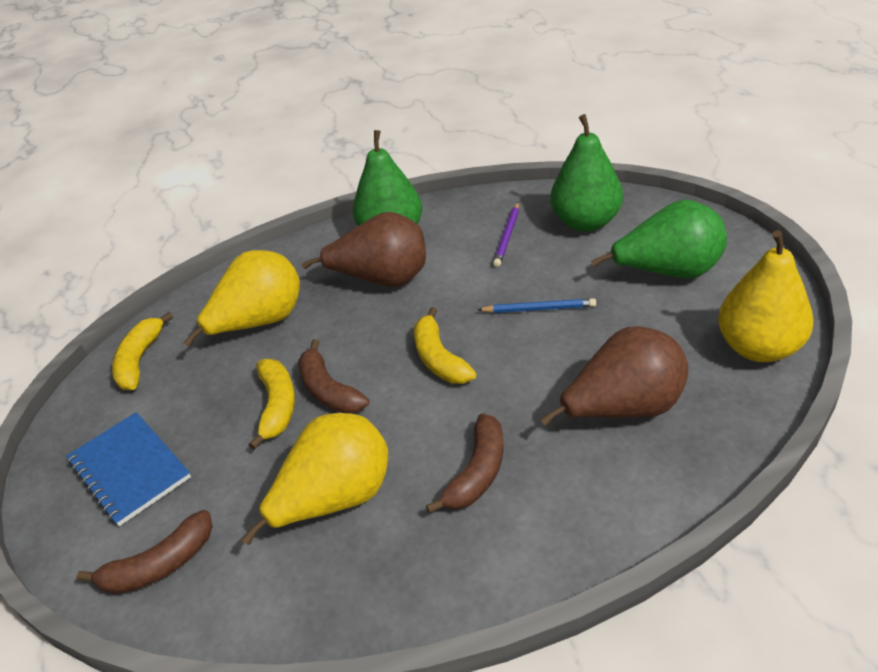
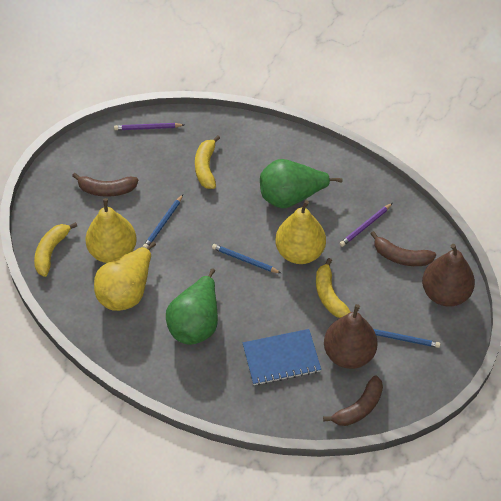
blue pencil: [478,298,596,313] = 1 -> [143,195,183,248] [212,244,281,273] [374,329,440,348] = 3
green pear: [353,130,422,226] [551,114,623,232] [591,200,727,279] = 3 -> [166,268,218,345] [260,159,343,208] = 2
purple pencil: [493,203,519,267] = 1 -> [114,123,184,130] [339,203,393,247] = 2

